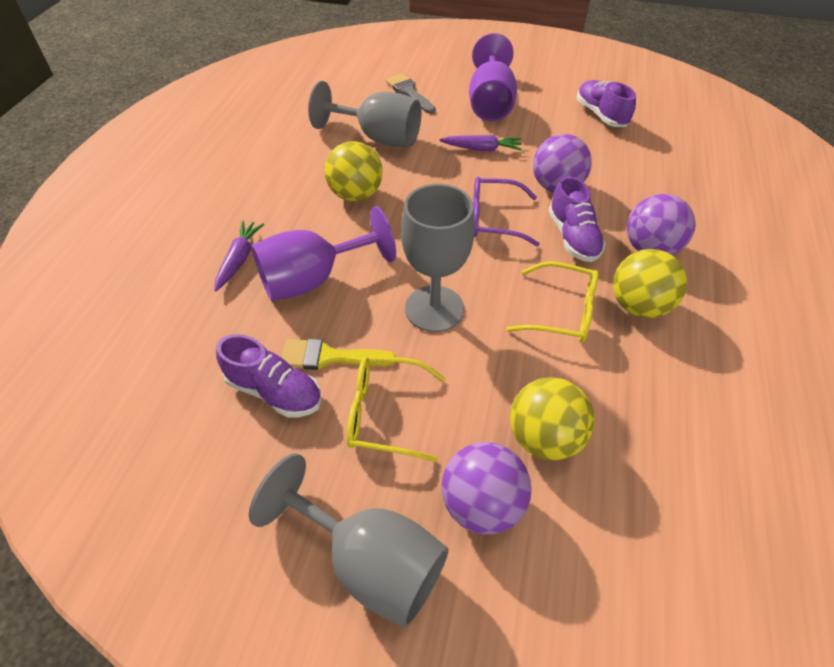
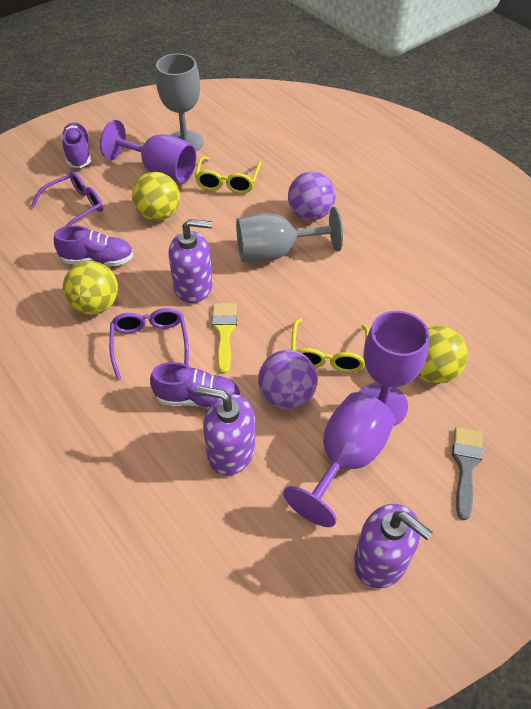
grey goblet: [249,453,449,628] [308,81,421,147] [401,184,475,332] = 3 -> [156,53,204,151] [236,207,343,263] = 2
purple ball: [441,442,532,535] [533,134,592,193] [627,194,696,255] = 3 -> [258,350,318,409] [288,171,336,220] = 2
purple carrot: [214,221,264,291] [440,135,522,152] = 2 -> none = 0
purple glasses: [473,177,540,246] = 1 -> [31,171,103,226] [109,308,189,379] = 2
purple goblet: [251,206,396,301] [469,33,517,121] = 2 -> [100,120,197,183] [283,392,395,527] [359,311,429,426] = 3
purple soap dispenser: none = 0 -> [169,219,213,303] [195,386,255,476] [354,504,433,588] = 3

